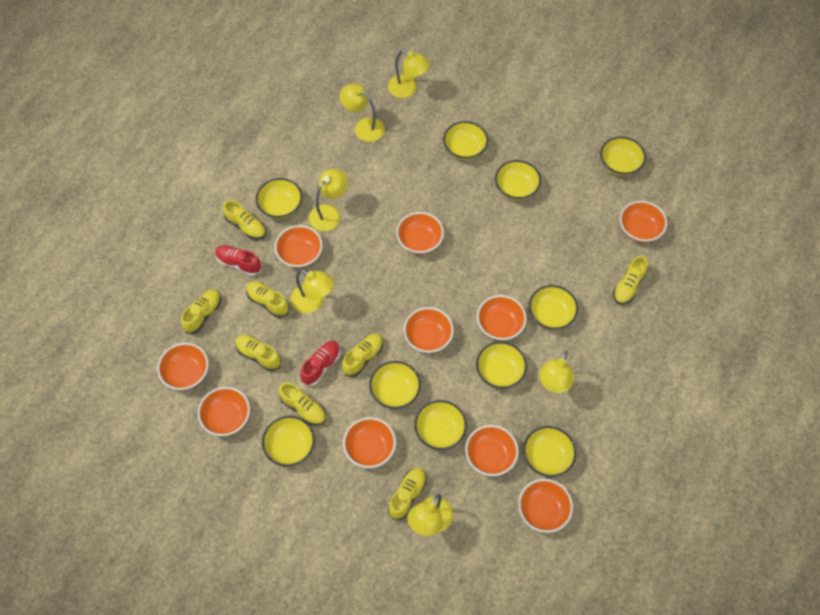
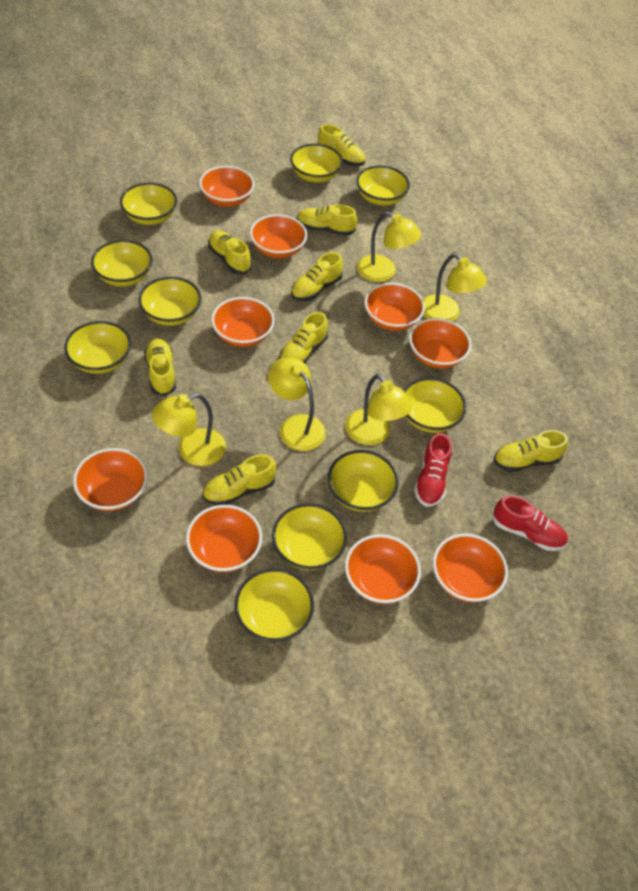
orange bowl: [157,343,209,390] [198,387,250,436] [275,225,323,268] [343,417,396,468] [396,212,444,254] [404,307,454,353] [465,425,519,476] [477,295,527,340] [518,479,573,533] [620,201,667,242] = 10 -> [73,448,148,511] [186,505,262,572] [199,166,254,207] [211,297,274,347] [250,214,307,258] [345,534,421,604] [364,283,425,331] [409,318,471,369] [433,534,508,602] = 9
yellow lamp: [291,270,334,313] [309,169,348,231] [340,84,385,142] [388,50,430,98] [407,494,453,536] [539,351,574,393] = 6 -> [152,393,226,466] [268,358,325,451] [345,374,412,445] [357,212,421,282] [423,254,487,321] = 5

